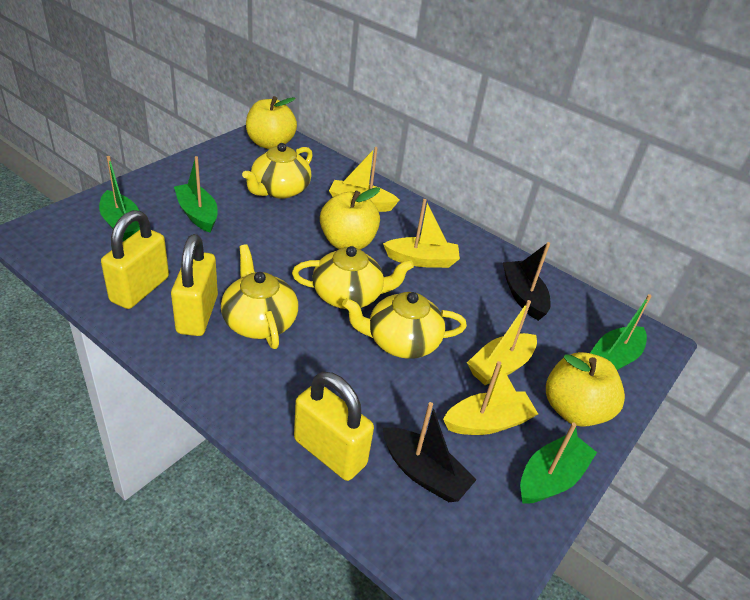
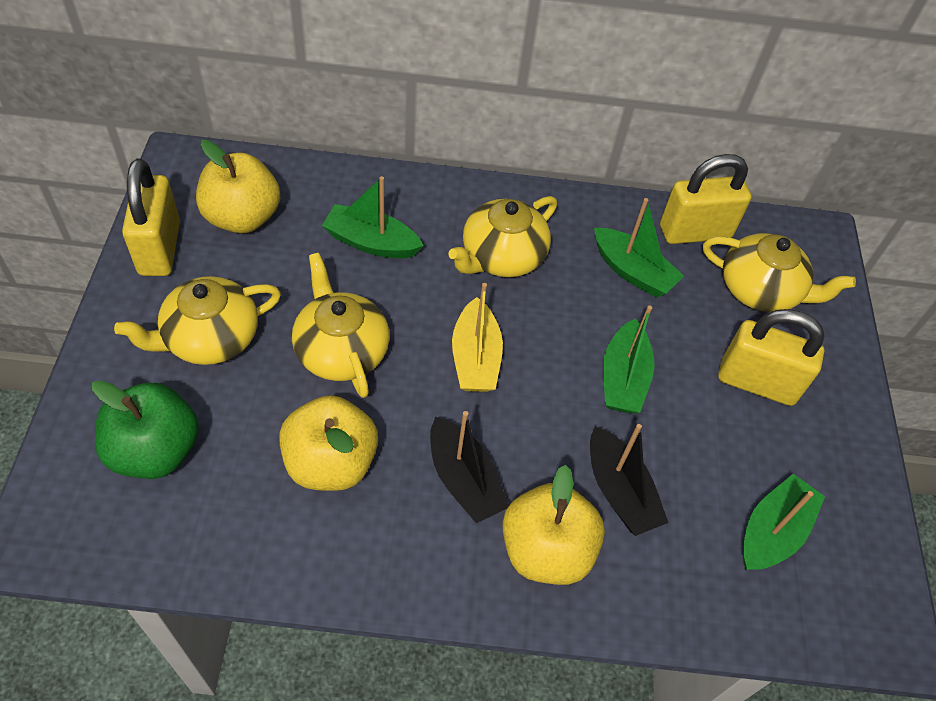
green apple: none = 0 -> [92,380,199,479] = 1
yellow boat: [329,147,399,212] [383,199,460,268] [443,361,538,435] [467,300,537,385] = 4 -> [452,283,503,392] = 1

